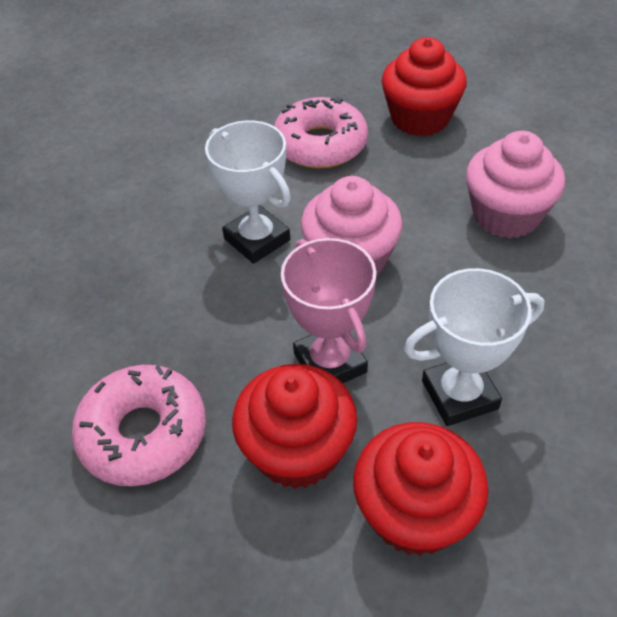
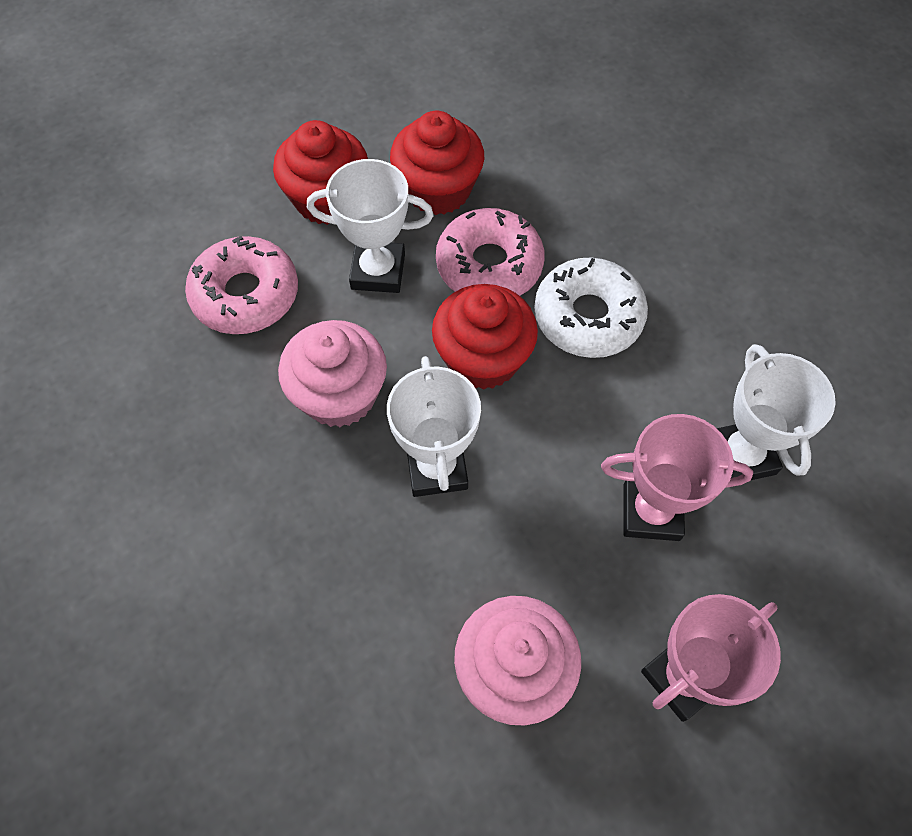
pink trophy: [281,238,376,383] = 1 -> [601,414,753,541] [641,594,781,722] = 2
white donut: none = 0 -> [534,258,648,358] = 1
white trophy: [205,120,291,264] [404,268,545,426] = 2 -> [307,159,434,293] [387,356,481,497] [716,344,836,480] = 3

